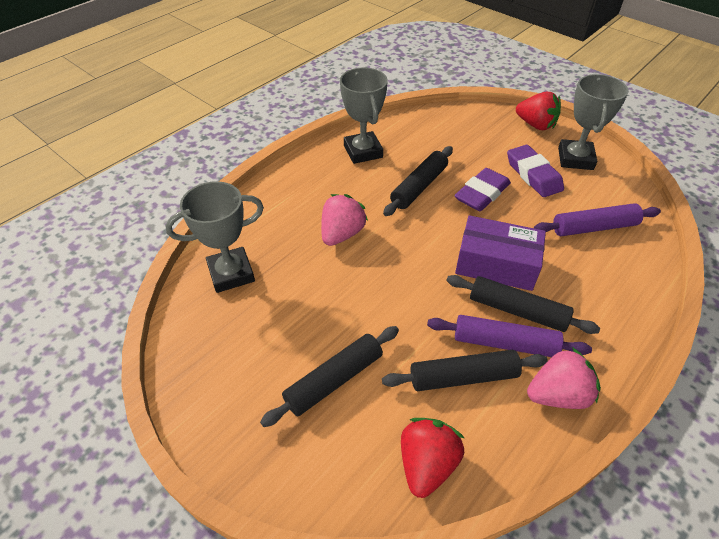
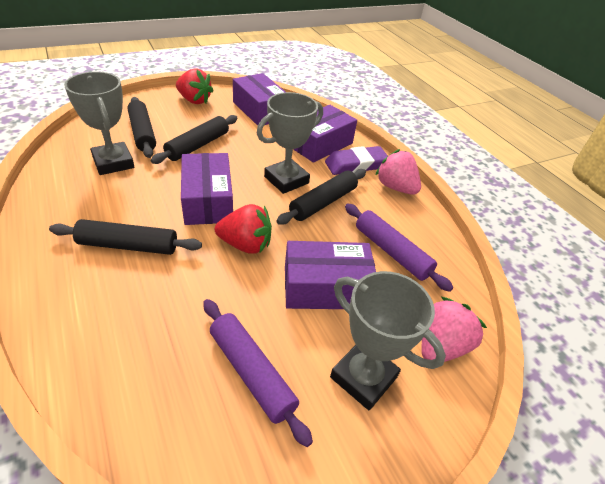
purple box: [455,215,546,291] = 1 -> [181,153,233,225] [233,73,286,126] [285,241,376,309] [293,105,357,163] = 4
purple eraser: [454,168,511,211] [507,145,564,197] = 2 -> [325,146,388,175] = 1

